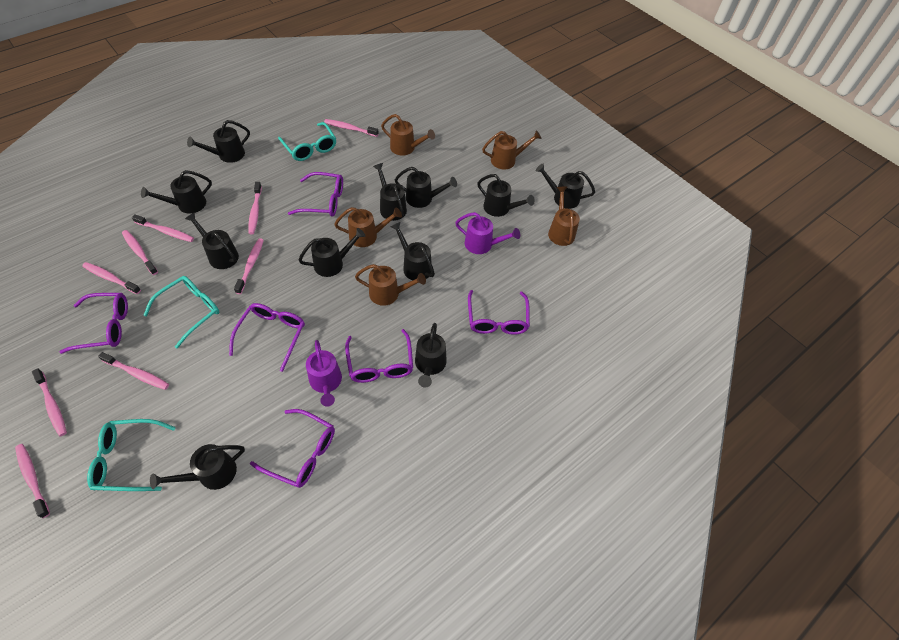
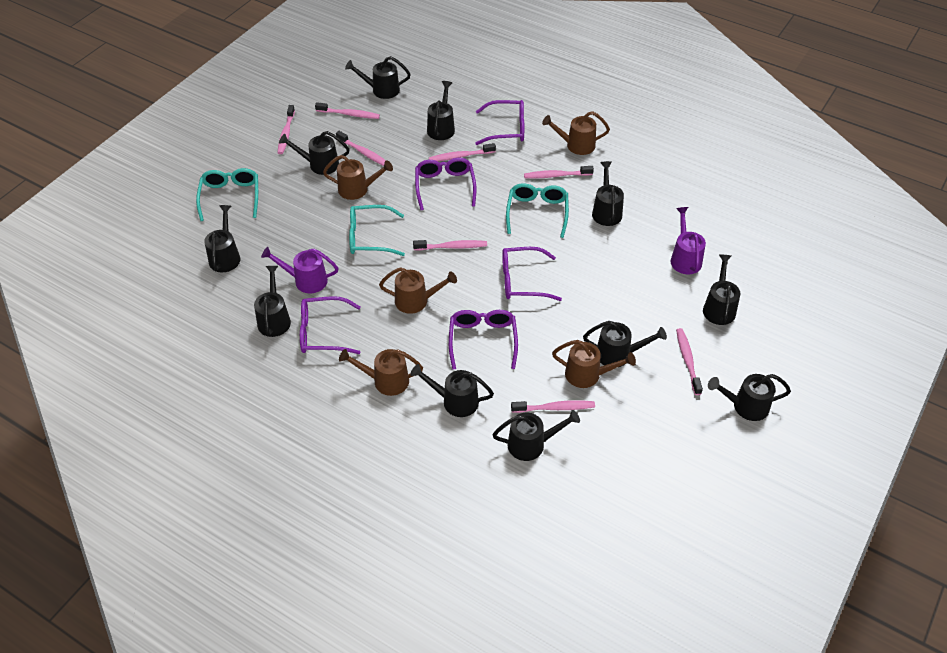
pink toothbrush: [15,444,50,518] [32,368,67,436] [82,262,141,294] [98,352,169,390] [122,230,158,275] [132,214,194,242] [234,238,264,294] [248,182,262,234] [324,119,379,137] = 9 -> [278,105,295,154] [315,102,380,119] [336,131,386,166] [413,240,487,250] [429,143,496,161] [511,400,595,413] [524,166,594,179] [676,328,703,395] = 8
purple glasses: [60,293,128,354] [229,303,305,372] [250,409,335,488] [288,172,343,217] [345,329,413,383] [468,290,530,335] = 6 -> [300,296,360,354] [415,158,477,210] [449,310,518,370] [475,100,524,145] [502,247,562,301] = 5

